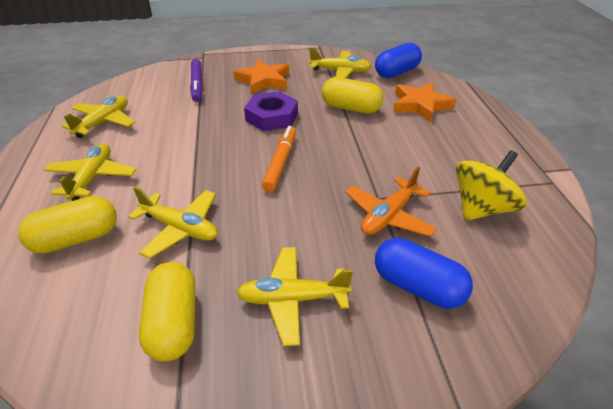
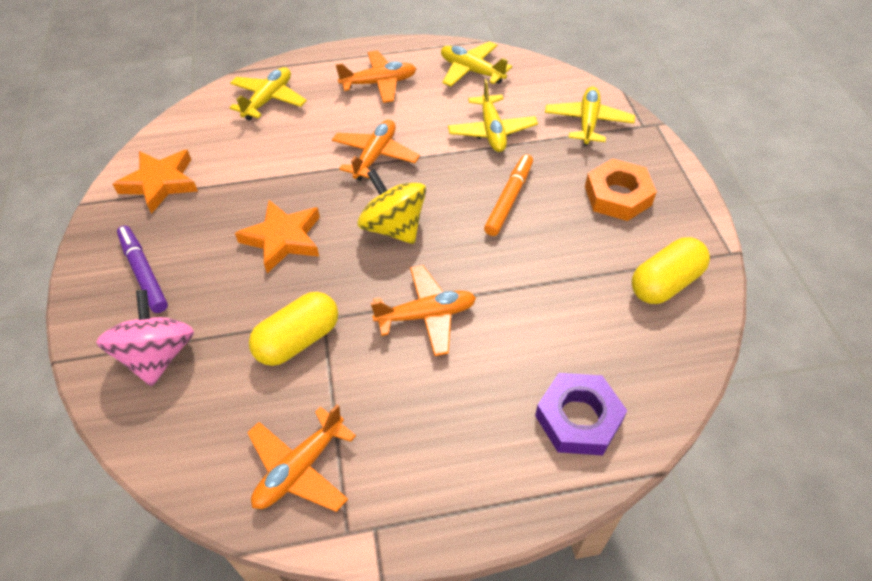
blue capsule: [375,43,422,78] [375,238,473,309] = 2 -> none = 0
orange nut: none = 0 -> [585,159,657,221] = 1
orange plane: [345,166,437,237] = 1 -> [247,404,356,512] [332,120,420,181] [336,51,416,103] [371,265,476,356] = 4
pink spinning top: none = 0 -> [96,290,194,386] = 1
yellow capsule: [18,196,117,254] [139,262,196,362] [322,77,383,114] = 3 -> [249,292,338,366] [632,237,710,304] = 2
yellow plane: [44,143,136,201] [62,96,135,138] [128,187,218,259] [236,247,353,346] [309,47,371,78] = 5 -> [229,67,307,120] [441,41,512,87] [448,79,538,152] [545,87,635,146] = 4

